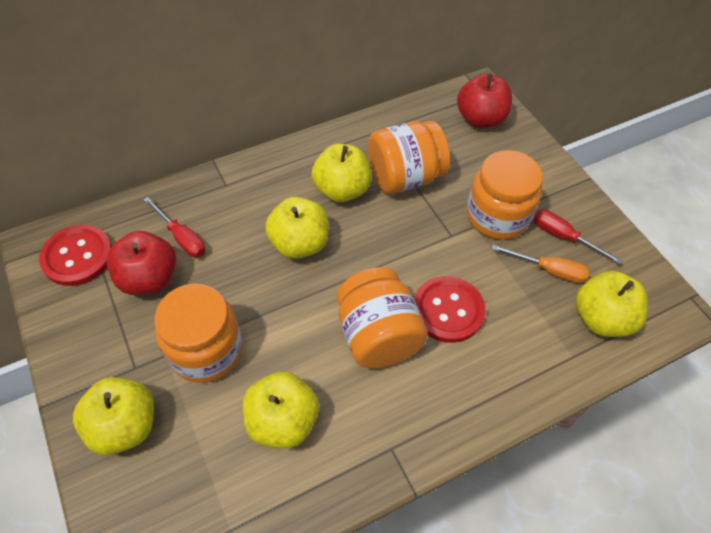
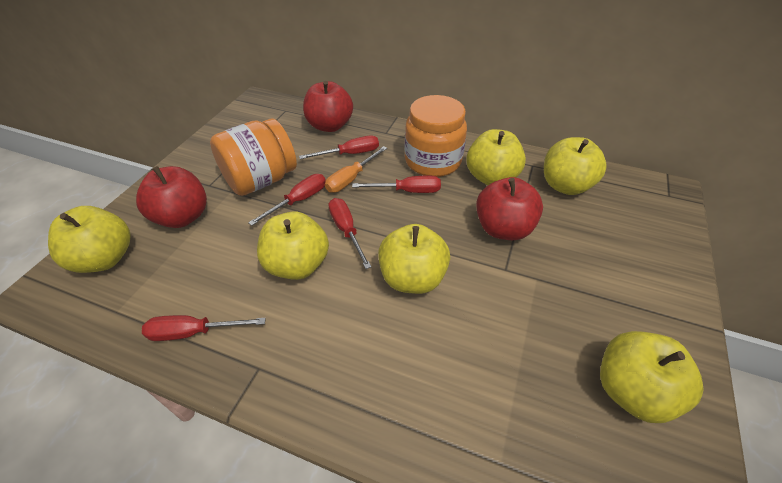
orange jar: [155,284,242,383] [337,267,428,369] [368,121,450,194] [467,150,543,240] = 4 -> [210,118,297,196] [404,95,467,177] = 2
red apple: [107,231,176,295] [457,73,512,128] = 2 -> [136,166,207,228] [303,81,353,132] [476,177,543,240] = 3
red button: [39,225,112,286] [414,276,486,343] = 2 -> none = 0
red screwdriver: [144,197,205,257] [533,209,622,264] = 2 -> [142,315,266,341] [248,174,326,226] [299,136,379,159] [329,198,372,269] [352,176,441,193] = 5
yellow apple: [73,377,154,455] [243,372,319,448] [265,197,329,259] [311,144,371,202] [576,271,648,337] = 5 -> [48,206,130,273] [257,211,329,280] [378,224,450,294] [466,129,526,185] [544,137,607,195] [600,331,704,423] = 6

